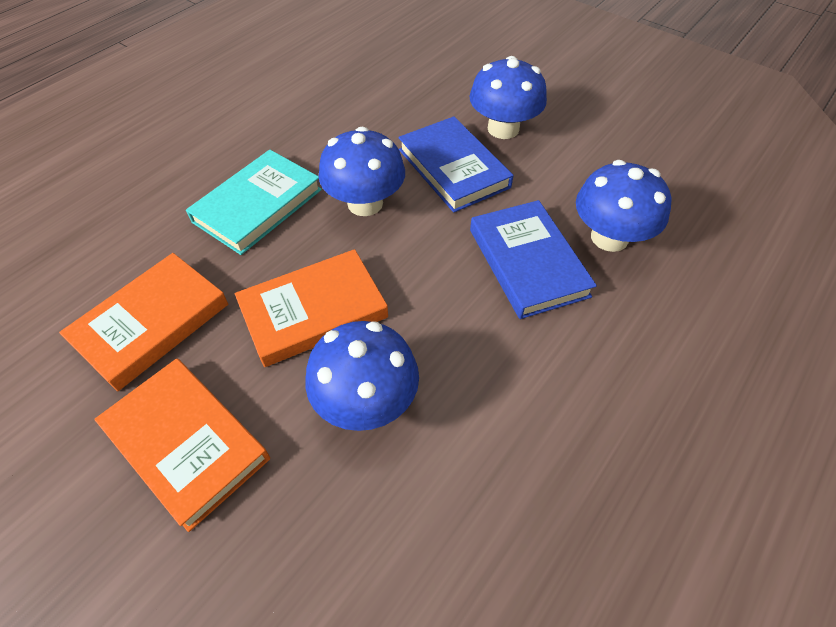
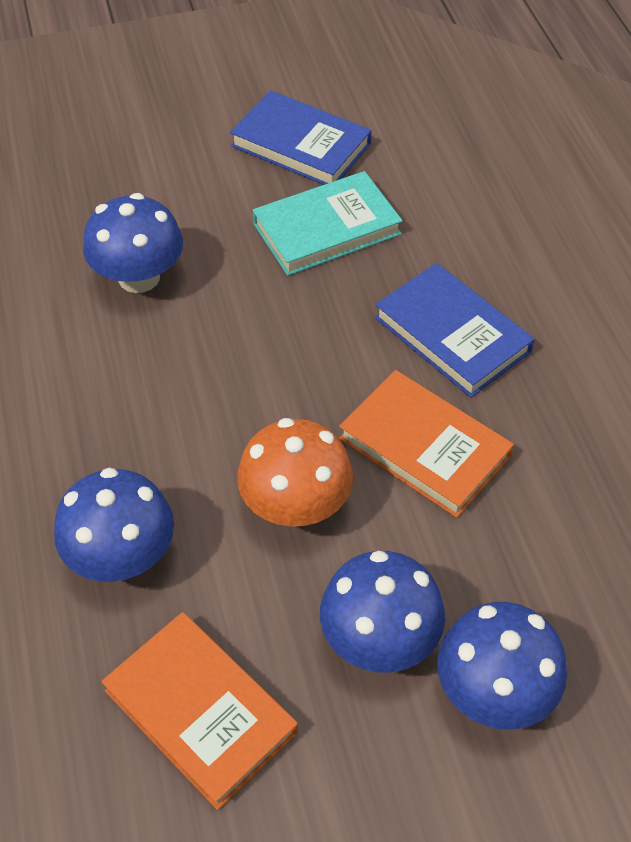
orange book: [59,253,228,391] [94,358,270,532] [235,249,388,367] = 3 -> [101,612,298,810] [339,370,514,518] = 2
orange mushroom: none = 0 -> [237,418,353,526] = 1

